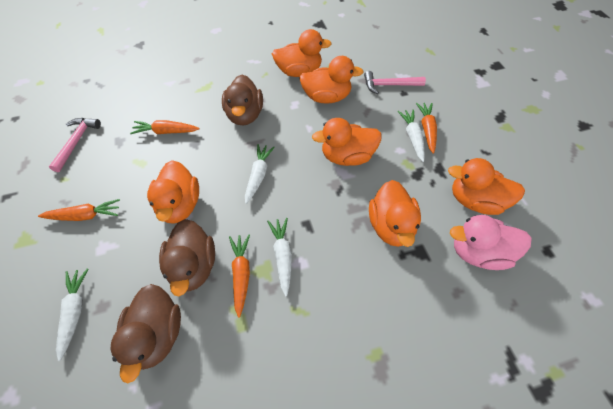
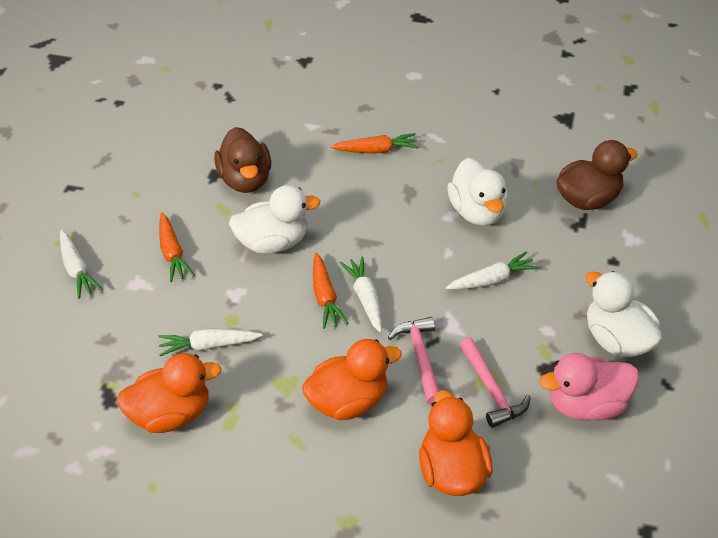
brown duck: [110,284,181,383] [159,219,215,296] [222,75,263,126] = 3 -> [214,127,271,193] [556,140,638,210] = 2
orange carrot: [38,199,120,221] [130,120,200,134] [229,235,250,318] [416,103,437,154] = 4 -> [159,212,195,282] [313,253,349,329] [331,133,419,154] = 3
orange duck: [147,160,199,224] [272,29,332,77] [299,56,364,104] [312,118,382,166] [369,180,421,247] [448,158,525,215] = 6 -> [117,353,221,433] [302,339,402,420] [419,390,492,496] = 3
white duck: none = 0 -> [229,185,320,254] [447,158,508,226] [586,271,662,357] = 3

